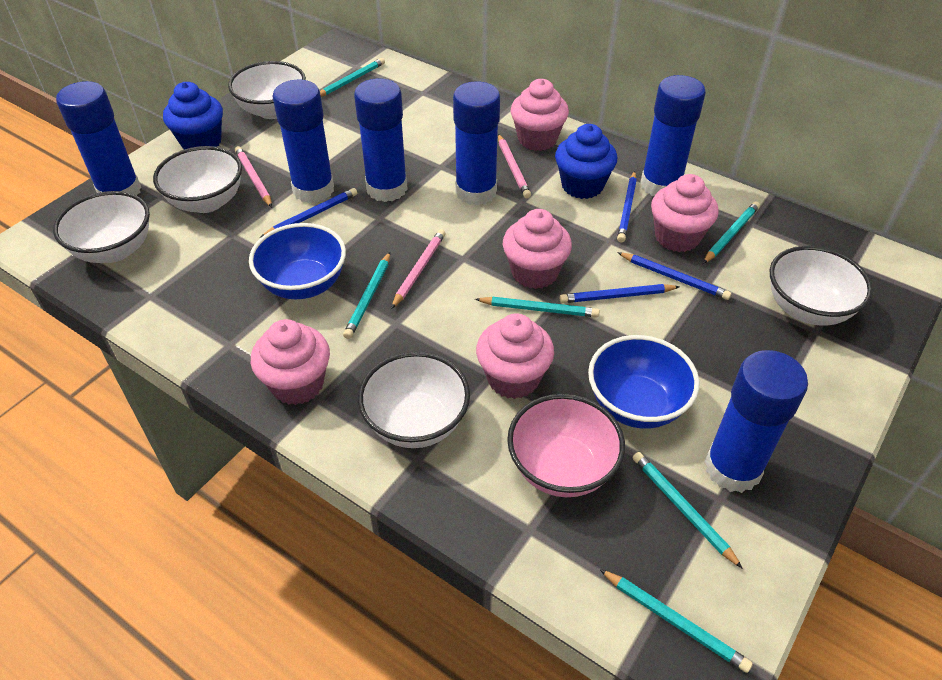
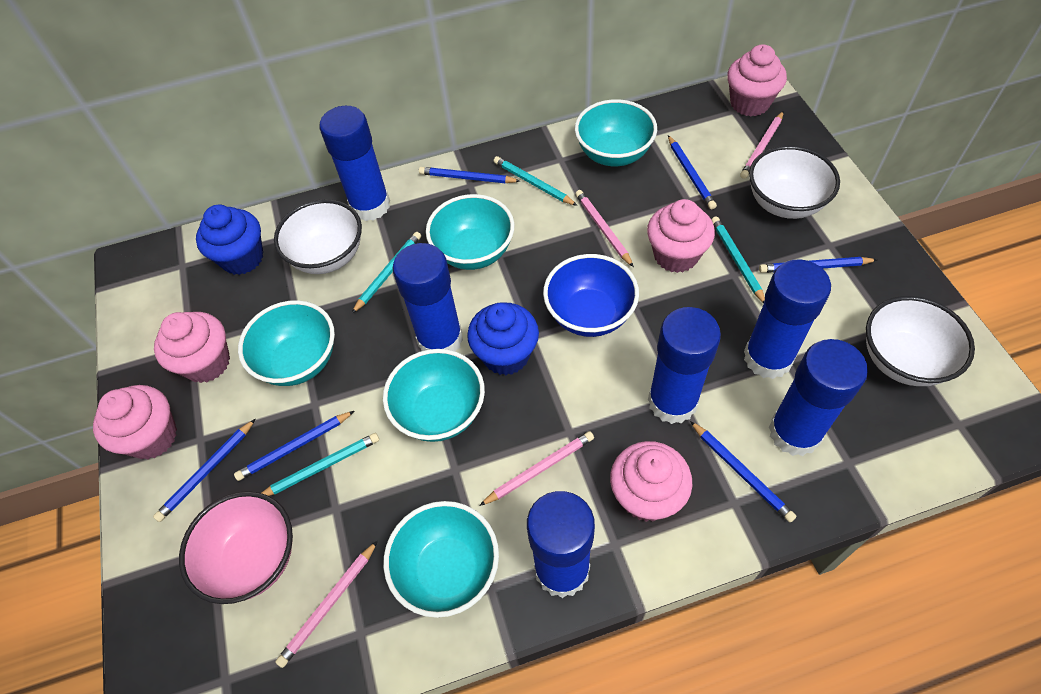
blue bowl: [249,223,346,299] [588,335,700,429] = 2 -> [543,254,639,337] = 1
blue pencil: [260,188,357,238] [560,284,680,303] [617,171,637,243] [617,252,731,300] = 4 -> [153,419,255,522] [234,411,354,481] [419,167,520,183] [668,135,717,209] [690,421,796,522] [759,257,877,273] = 6
pink pencil: [235,146,272,207] [391,229,446,309] [498,134,531,199] = 3 -> [275,540,378,668] [479,431,594,506] [575,190,634,267] [740,111,784,179] = 4
turquoise bowl: none = 0 -> [238,300,335,386] [383,349,485,442] [384,501,499,618] [426,194,514,270] [575,99,657,166] = 5
turquoise pencil: [320,58,385,97] [343,252,390,339] [475,297,600,317] [599,569,753,673] [633,452,743,569] [703,202,760,264] = 6 -> [262,433,379,496] [352,232,421,314] [494,156,578,206] [711,216,765,303] = 4
white bowl: [53,191,150,263] [153,146,242,213] [228,61,306,119] [358,352,470,448] [770,246,873,326] = 5 -> [274,199,362,274] [749,146,840,219] [866,296,975,386] = 3

